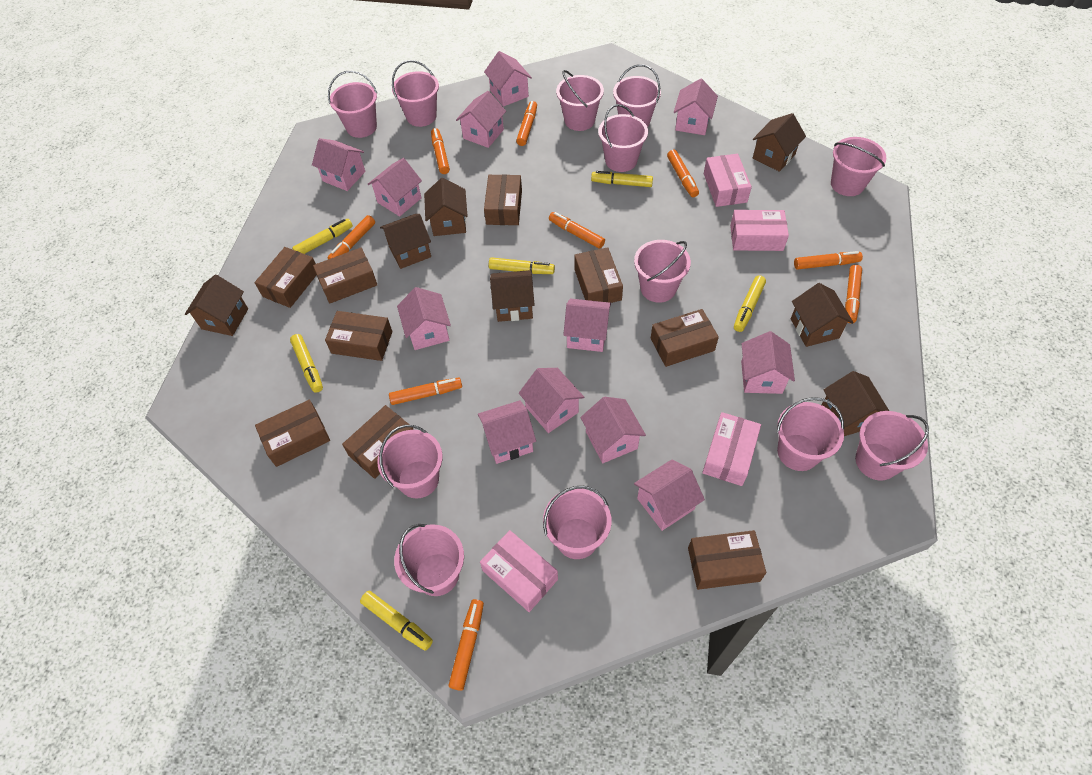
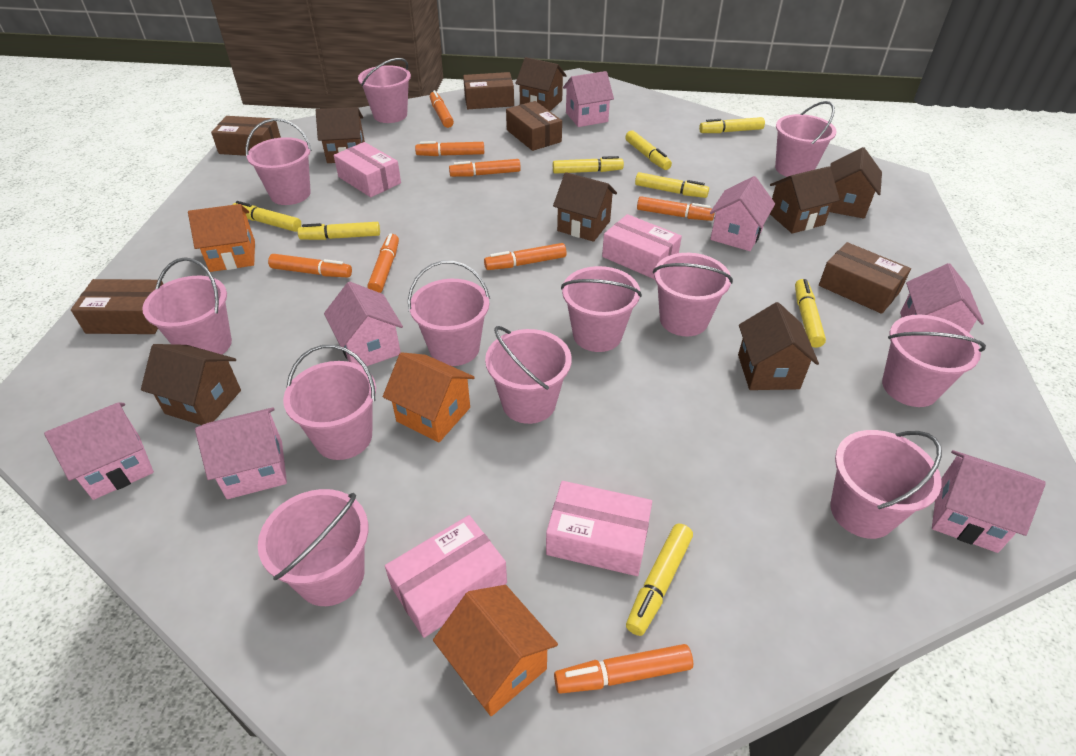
brown box: [255,247,317,308] [255,400,330,467] [313,247,377,304] [325,311,392,361] [342,405,413,479] [484,174,522,225] [574,247,623,303] [651,309,719,367] [688,530,766,590] = 9 -> [71,279,163,334] [211,116,281,156] [463,72,514,109] [506,101,562,151] [819,242,911,314] = 5
orange house: none = 0 -> [188,204,255,272] [383,352,475,442] [433,585,558,716] = 3
orange marker: [328,215,375,259] [389,378,462,405] [431,128,450,174] [448,599,484,691] [516,101,537,146] [549,212,605,249] [667,150,699,197] [794,251,863,270] [845,265,862,323] = 9 -> [268,254,352,277] [367,233,399,293] [415,141,484,156] [430,90,454,128] [449,159,521,177] [484,243,567,270] [554,644,693,694] [637,196,715,221] = 8
pink house: [312,138,365,191] [368,158,422,217] [397,287,451,350] [456,91,506,148] [478,400,536,464] [484,51,532,107] [519,368,584,433] [563,299,611,352] [580,397,646,463] [634,460,705,531] [674,79,718,135] [741,331,795,394] = 12 -> [44,402,154,500] [195,407,287,499] [324,282,403,366] [563,71,614,127] [710,176,775,251] [900,263,984,332] [932,450,1046,553] = 7
yellow marker: [290,334,323,393] [292,219,353,254] [360,591,433,651] [489,257,555,274] [591,171,653,187] [734,275,766,332] = 6 -> [233,201,301,232] [298,222,380,240] [553,156,624,174] [625,130,672,170] [626,524,693,636] [635,172,709,198] [699,117,765,133] [795,279,826,348] = 8

